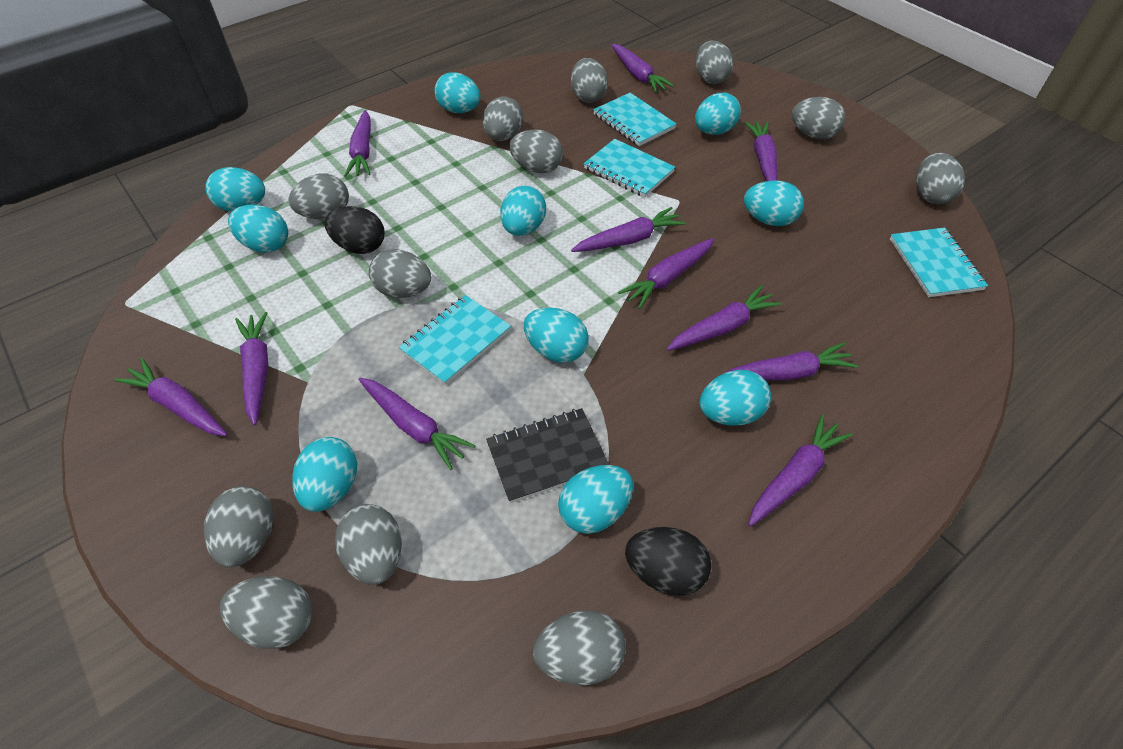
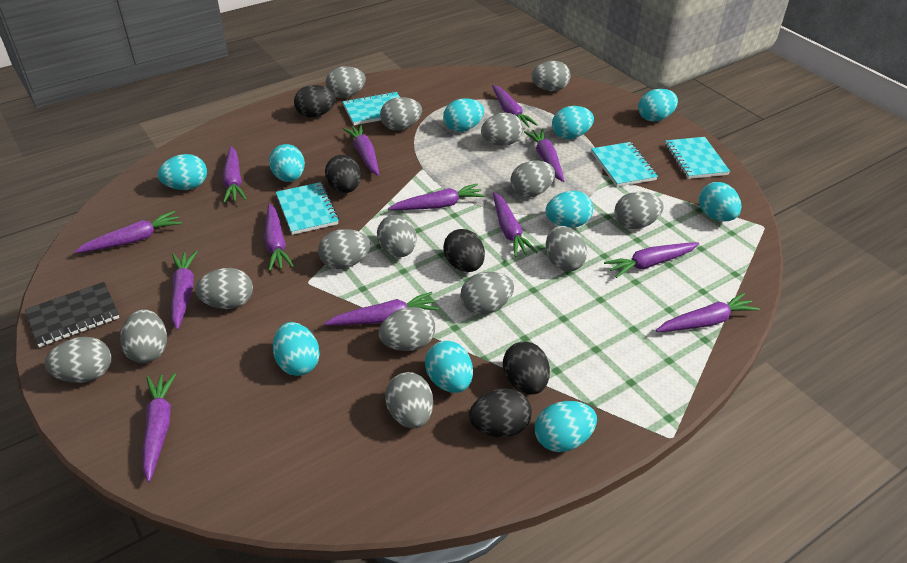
black egg: [325,206,384,254] [625,527,711,596] = 2 -> [294,85,336,118] [325,155,361,193] [443,229,485,272] [469,388,532,437] [503,341,550,394] = 5
grey egg: [204,486,273,567] [220,576,312,649] [288,174,349,219] [335,504,402,585] [369,249,431,298] [483,97,523,141] [509,129,563,173] [533,610,626,685] [571,58,608,103] [696,41,734,84] [792,97,846,139] [916,153,965,204] = 12 -> [45,337,111,383] [120,309,167,363] [195,268,253,309] [318,229,371,269] [325,66,366,98] [377,215,417,257] [379,307,435,351] [380,97,422,130] [385,372,433,428] [460,272,514,315] [481,113,523,146] [511,160,555,197] [531,61,570,91] [546,226,587,272] [614,192,664,229] = 15
purple carrot: [115,358,228,436] [235,312,268,425] [344,110,371,177] [358,378,475,470] [571,207,685,252] [612,44,674,93] [618,238,714,309] [667,285,782,351] [723,342,859,381] [744,121,777,181] [748,414,853,526] = 11 -> [74,210,182,253] [143,373,176,482] [171,251,197,330] [223,146,246,203] [264,203,294,271] [324,292,439,326] [343,124,379,176] [388,184,485,210] [492,85,538,128] [493,192,537,257] [524,129,564,182] [604,243,699,278] [656,293,760,332] = 13

